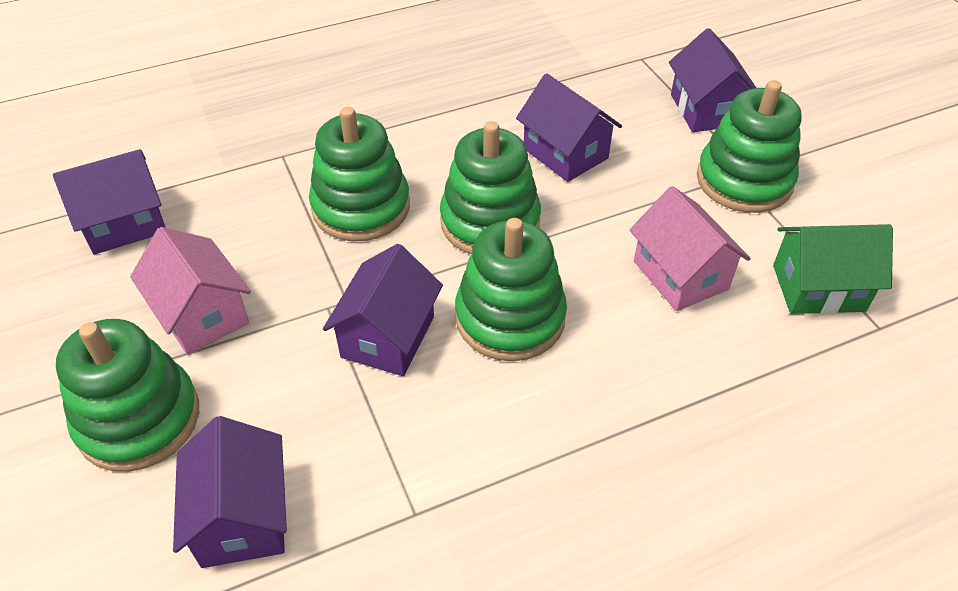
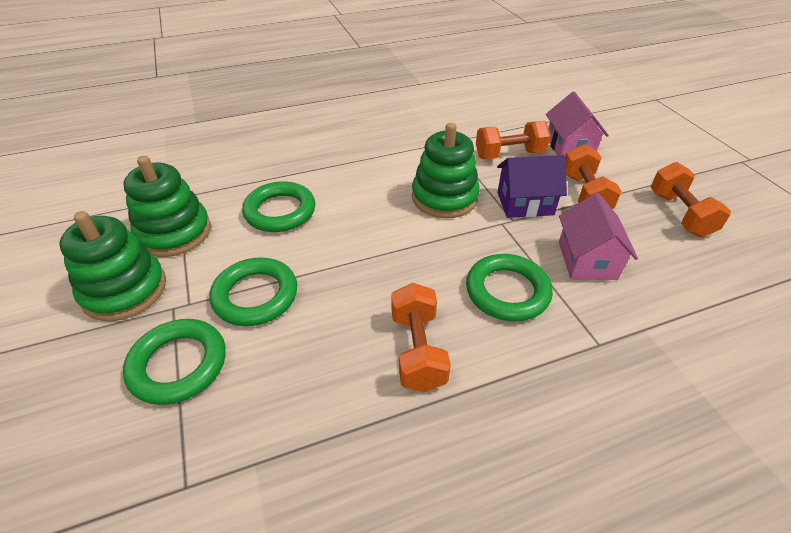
green house: [773,224,893,314] = 1 -> none = 0
green ring: none = 0 -> [123,319,226,405] [210,258,298,326] [242,181,315,232] [466,254,553,321] = 4
green stacking toy: [56,319,199,472] [309,107,410,242] [440,121,541,254] [455,218,567,361] [697,80,802,213] = 5 -> [59,211,166,321] [123,156,211,257] [412,123,479,218] = 3
orange dumbbell: none = 0 -> [391,283,451,392] [476,121,551,159] [565,144,622,209] [650,162,731,237] = 4
purple house: [53,149,166,255] [173,416,287,568] [323,244,443,376] [516,73,622,182] [669,28,756,132] = 5 -> [497,155,567,218] = 1

